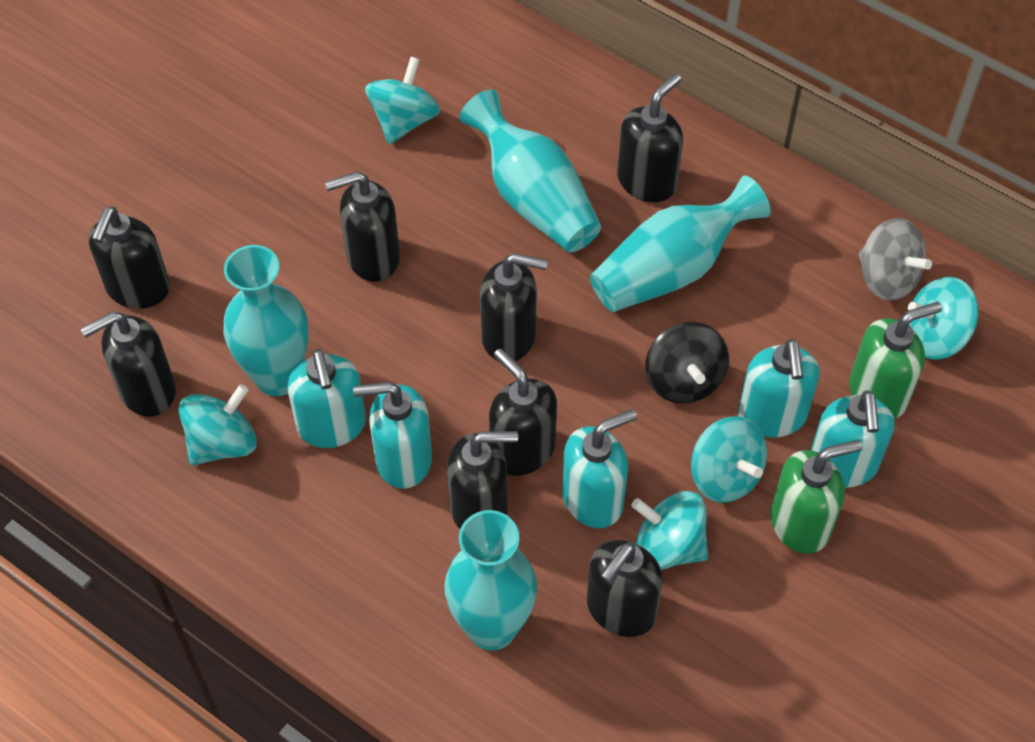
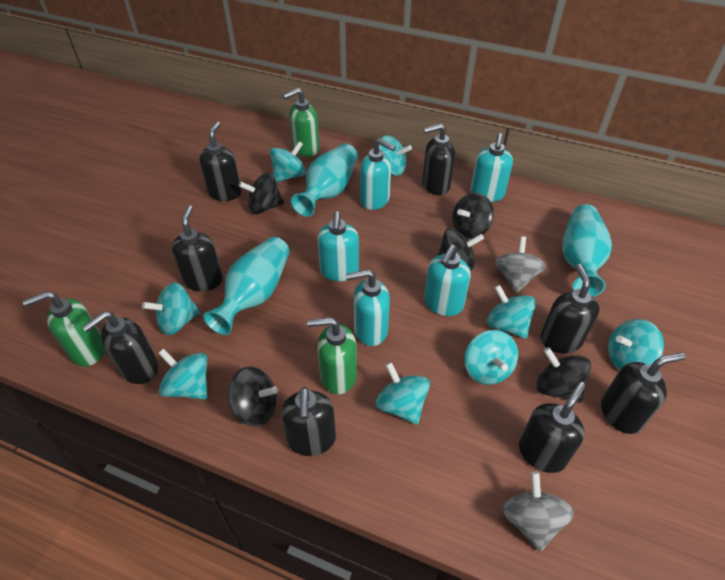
black spinning top: [645,322,729,404] = 1 -> [228,367,278,427] [239,172,284,214] [437,228,484,271] [452,193,494,239] [537,347,591,403] = 5
green soap dispenser: [770,440,863,554] [849,302,942,419] = 2 -> [22,291,105,366] [283,88,320,157] [307,317,357,395] = 3
grey spinning top: [858,218,932,301] = 1 -> [495,236,546,293] [502,472,574,552] = 2
turquoise spinning top: [179,384,257,465] [365,57,440,144] [631,491,708,570] [691,416,767,503] [908,277,979,360] = 5 -> [142,282,200,335] [158,349,207,400] [270,141,306,183] [375,362,430,425] [379,135,412,176] [465,330,518,385] [487,285,536,339] [608,319,664,370] = 8
turquoise vase: [223,245,309,396] [444,510,537,651] [460,89,601,253] [590,175,771,312] = 4 -> [203,237,290,335] [291,143,358,217] [562,204,612,297] = 3

